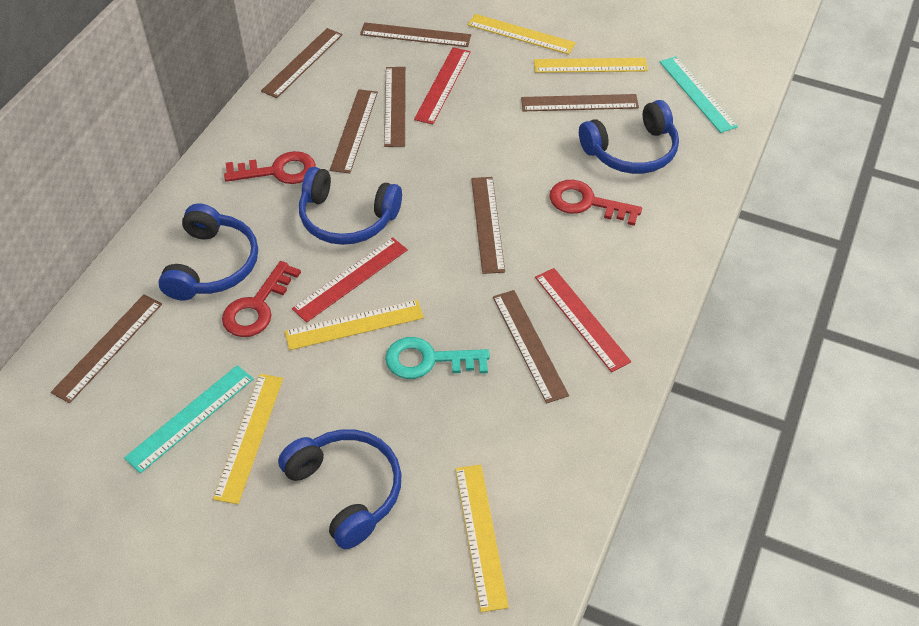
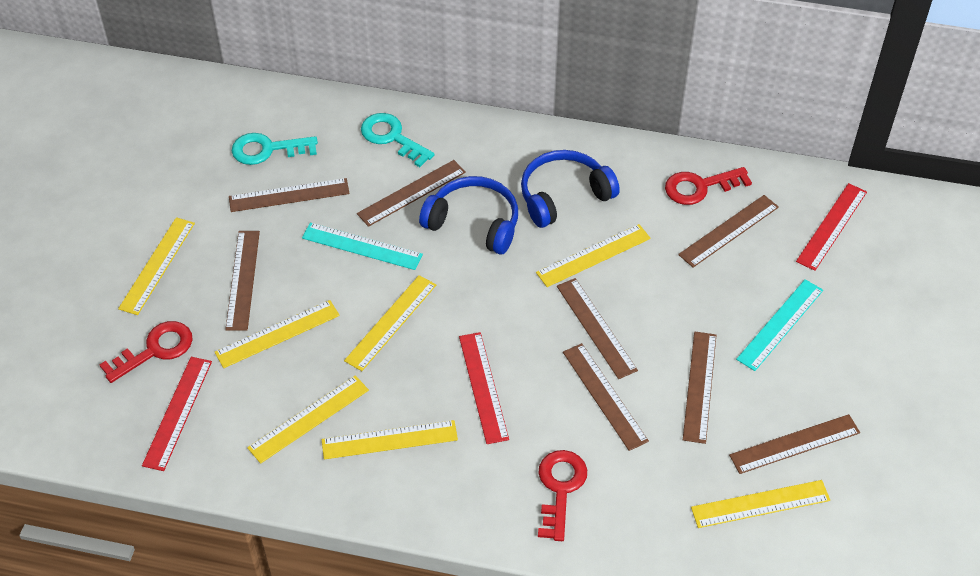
blue headphones: [158,204,258,301] [278,429,402,549] [299,167,402,245] [579,100,679,174] = 4 -> [419,176,518,255] [521,150,620,228] = 2
turquoise key: [385,337,490,379] = 1 -> [232,133,318,165] [361,113,435,167] = 2
yellow ruler: [213,374,283,504] [285,300,424,350] [455,465,509,612] [468,14,576,54] [534,58,648,73] = 5 -> [118,217,195,315] [215,300,340,368] [247,375,369,464] [322,420,458,459] [344,275,436,371] [536,224,651,287] [691,480,830,528] = 7

